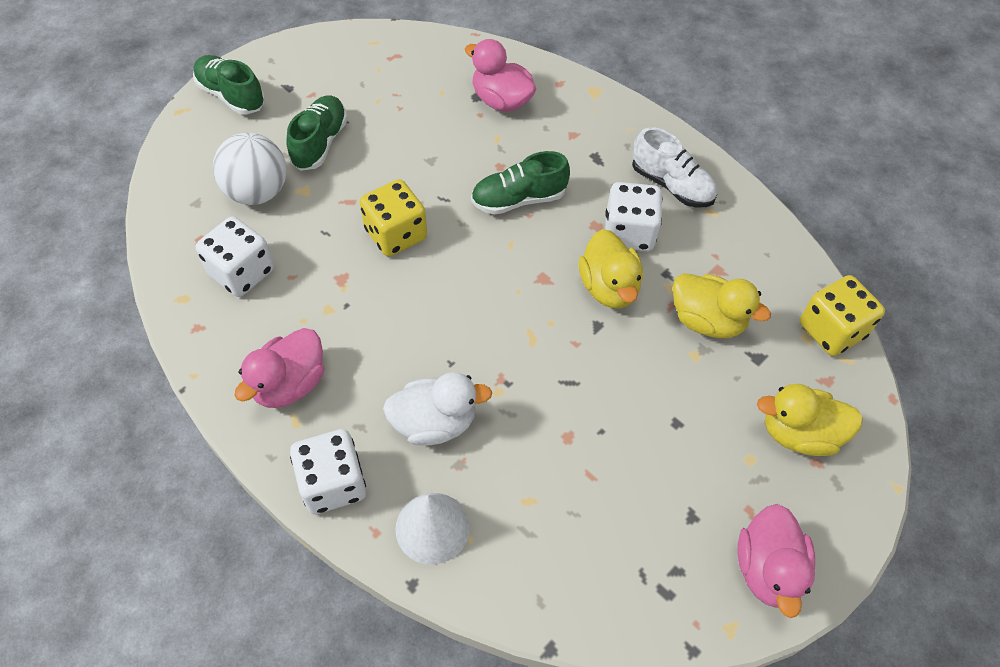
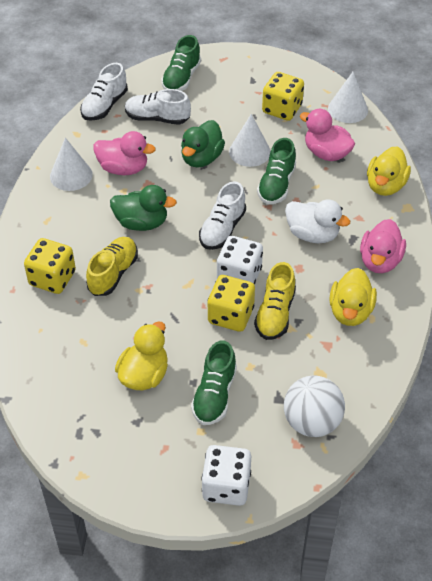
green duck: none = 0 -> [110,185,177,231] [181,120,225,168] = 2
white cone: [395,493,470,565] = 1 -> [50,138,93,191] [229,114,271,167] [328,72,368,123] = 3
white dice: [196,216,274,297] [290,429,366,514] [605,182,662,251] = 3 -> [201,445,251,506] [217,236,263,285] = 2
white shoe: [632,127,717,208] = 1 -> [80,63,128,121] [125,89,191,125] [199,181,246,250] = 3
yellow dice: [360,179,427,257] [800,275,885,356] = 2 -> [24,238,76,294] [208,275,255,332] [262,72,304,121] = 3
yellow shoe: none = 0 -> [86,237,138,296] [254,262,296,340] = 2

